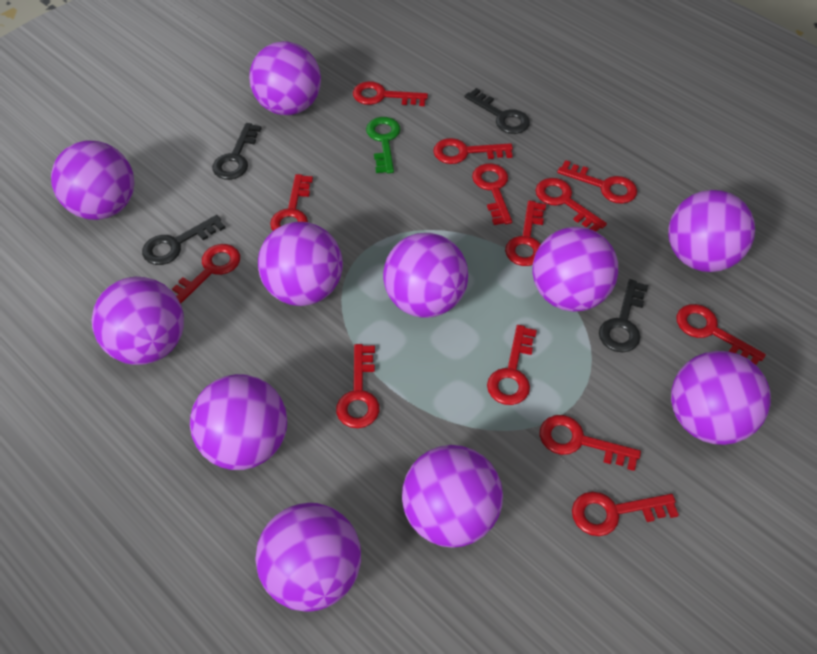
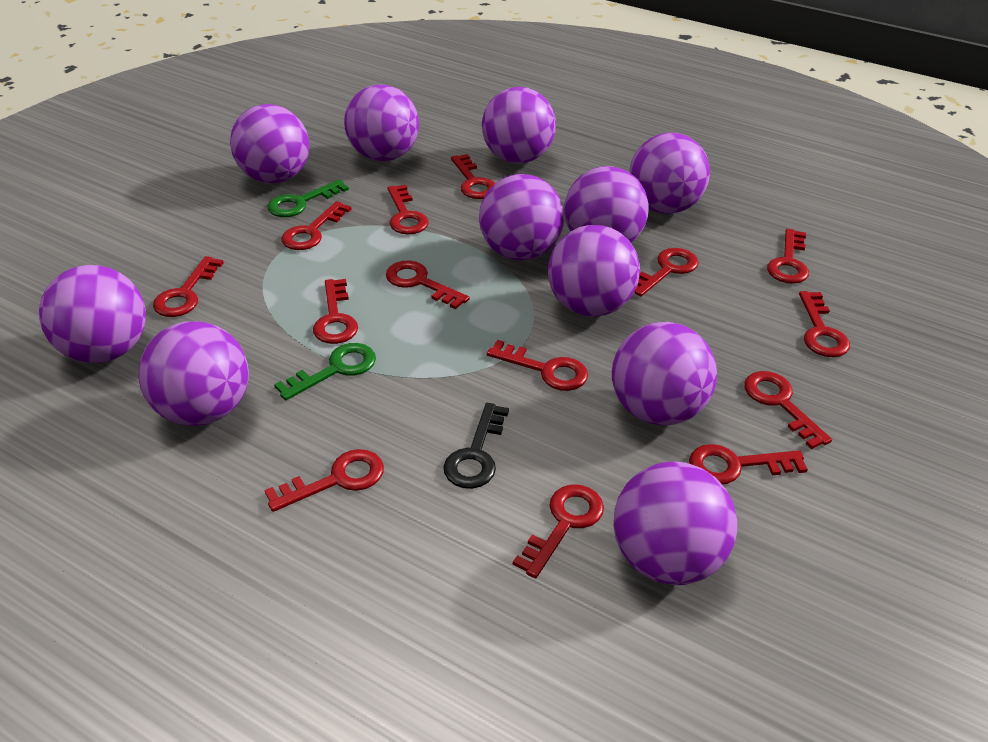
black key: [142,215,225,265] [212,123,262,180] [465,88,530,134] [599,279,648,353] = 4 -> [443,403,509,489] = 1
green key: [366,117,401,173] = 1 -> [268,179,349,217] [274,343,376,400] = 2
red key: [172,244,240,304] [270,174,313,231] [336,344,379,428] [353,81,428,106] [433,138,513,164] [472,163,512,225] [487,325,537,405] [505,200,546,266] [536,178,607,231] [539,415,641,471] [557,160,637,204] [572,492,679,536] [676,304,766,365] = 13 -> [153,256,224,317] [265,449,384,512] [281,201,351,250] [313,279,358,344] [386,261,470,309] [387,185,429,234] [451,154,495,199] [487,340,588,391] [513,485,604,579] [634,248,699,297] [689,444,808,484] [744,371,832,449] [767,229,809,284] [799,291,850,357] = 14

